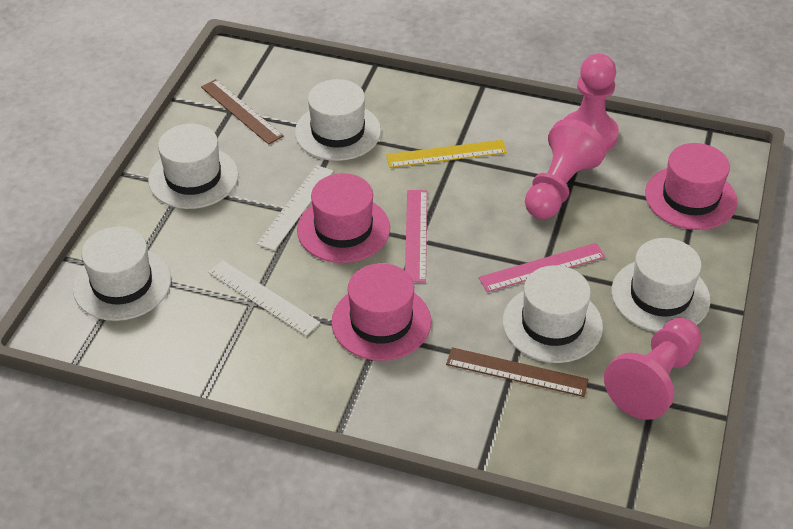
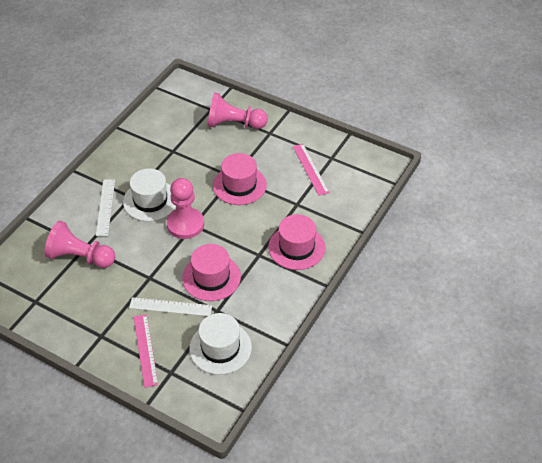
brown ruler: [201,79,284,145] [446,347,589,397] = 2 -> none = 0
white hat: [73,227,171,321] [148,124,238,209] [295,79,381,161] [503,265,603,363] [611,238,710,332] = 5 -> [123,168,176,221] [189,313,252,375] = 2
yellow ruler: [386,140,507,168] = 1 -> none = 0

